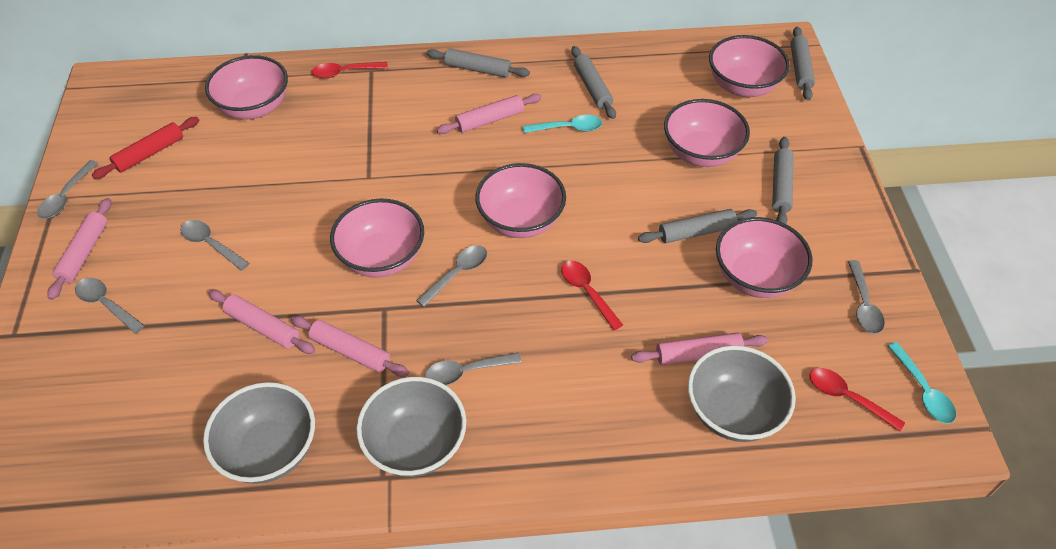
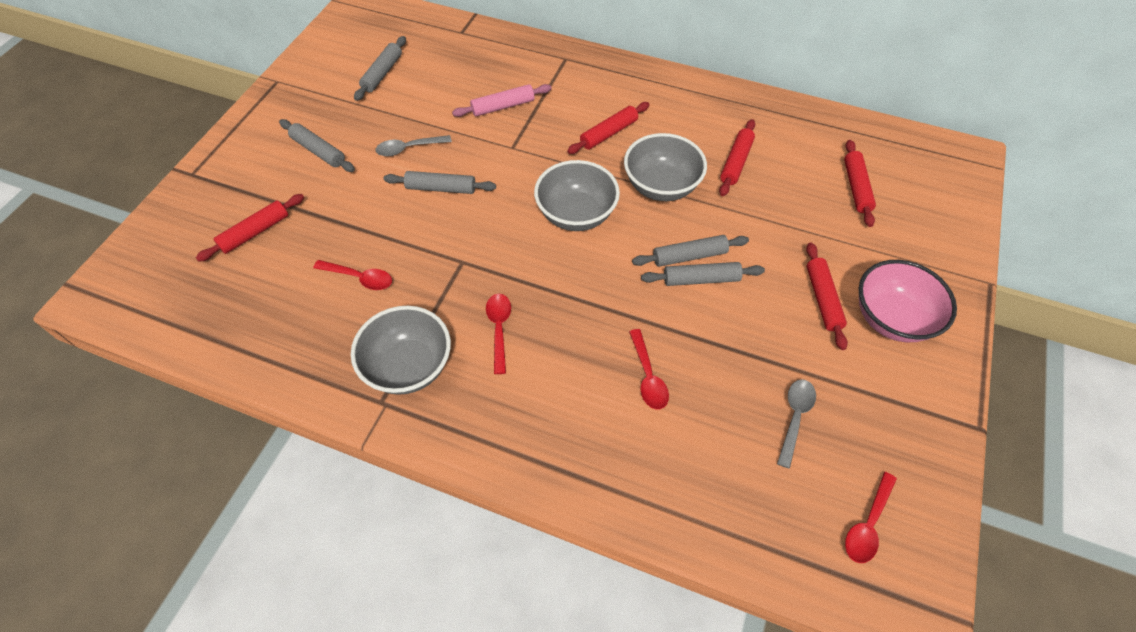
grey spoon: [37,160,98,219] [75,278,145,334] [180,220,249,271] [416,245,487,307] [425,352,522,385] [848,260,885,334] = 6 -> [375,135,452,156] [777,379,816,469] = 2
pink bowl: [205,55,288,119] [330,198,424,278] [475,163,566,238] [664,99,750,167] [709,35,790,97] [716,217,812,298] = 6 -> [859,260,957,342] = 1
pink rolling pin: [47,198,111,300] [208,290,315,354] [291,316,409,377] [436,94,541,134] [631,333,768,365] = 5 -> [452,84,552,117] = 1
red rolling pin: [92,117,199,179] = 1 -> [196,194,304,262] [567,102,650,154] [719,119,755,196] [806,242,848,350] [844,140,876,227] = 5
red spoon: [312,62,388,78] [561,261,623,330] [809,368,905,432] = 3 -> [313,260,392,290] [486,294,511,374] [629,329,669,410] [845,472,897,563] = 4
turquoise spoon: [523,115,602,133] [888,342,956,424] = 2 -> none = 0

